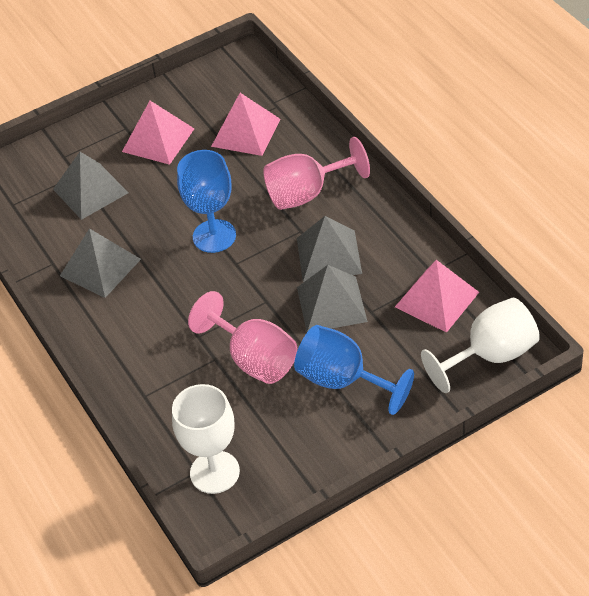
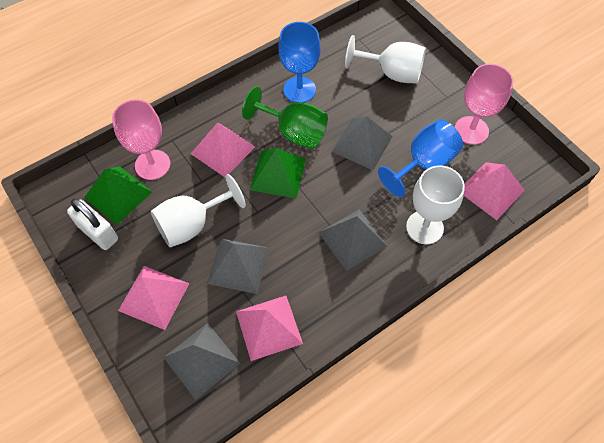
green goblet: none = 0 -> [242,86,328,149] = 1
green pyramid: none = 0 -> [84,166,152,225] [250,148,306,199] = 2
pink pyramid: [122,101,194,165] [211,93,280,156] [395,260,479,333] = 3 -> [118,266,189,330] [191,123,255,178] [236,296,303,361] [464,162,525,220] = 4
white goblet: [172,384,240,494] [421,298,540,393] = 2 -> [151,174,246,247] [345,35,426,84] [406,165,465,245] = 3
white padlock: none = 0 -> [67,198,118,250] = 1

